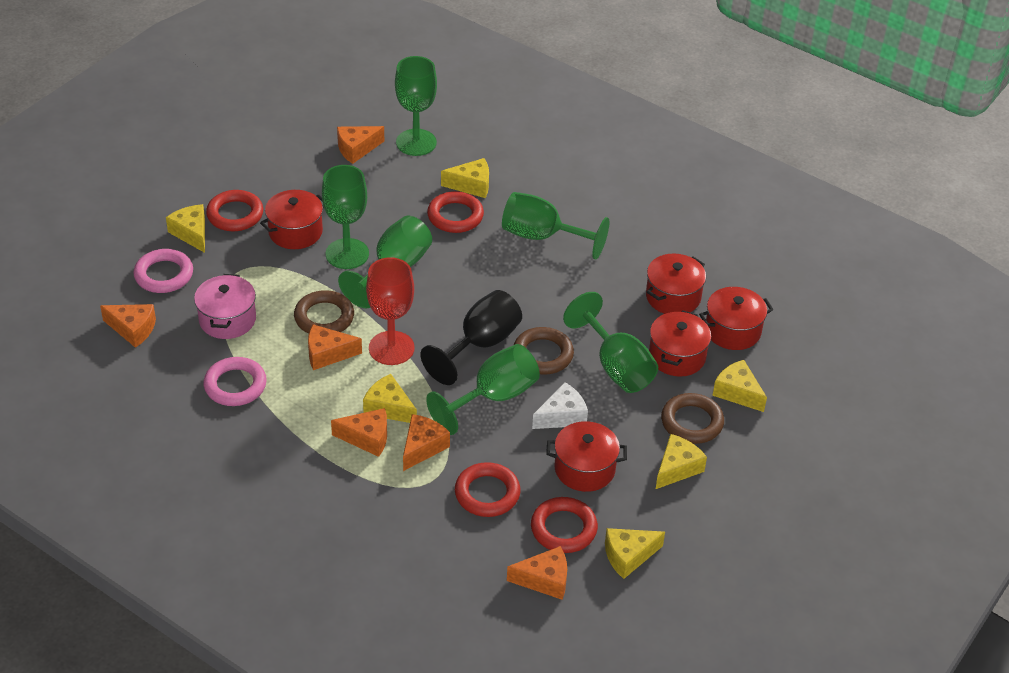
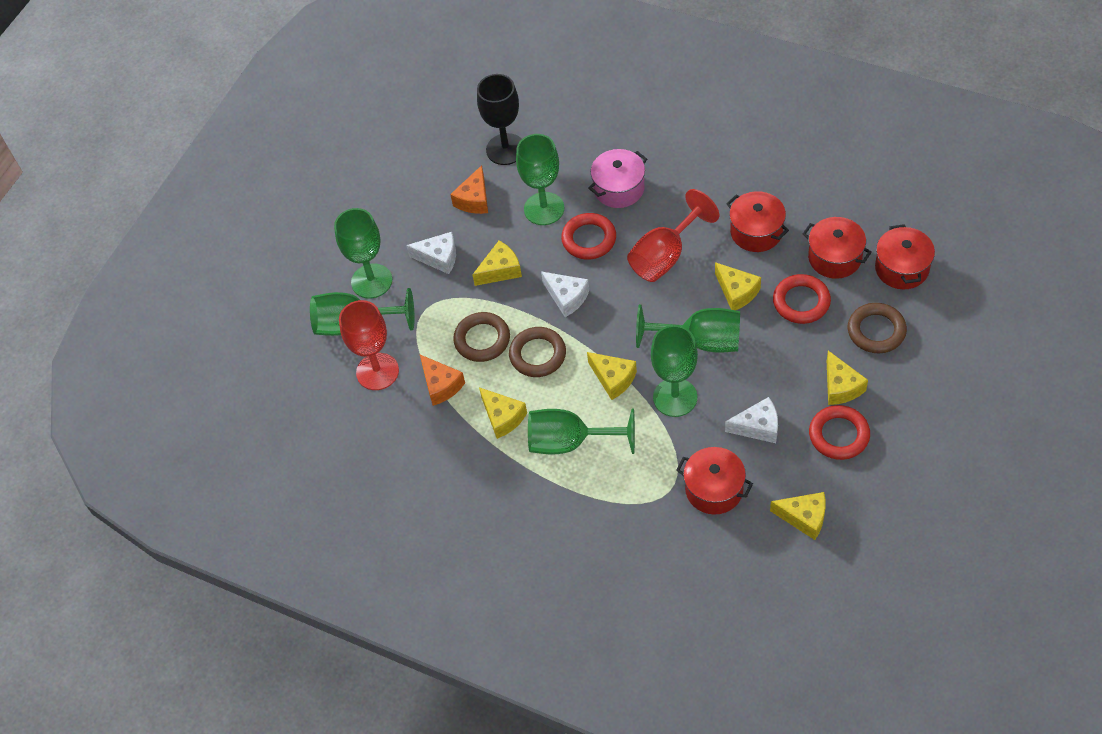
orange cheese: [100,304,156,348] [308,324,362,370] [331,408,387,457] [337,126,384,164] [403,414,450,471] [507,546,567,600] = 6 -> [420,355,465,406] [450,165,488,214] = 2
pink ring: [133,249,193,293] [203,357,267,406] = 2 -> none = 0
red goblet: [366,257,415,365] = 1 -> [339,300,399,390] [627,189,719,282] = 2
red pot: [260,190,324,249] [546,421,627,492] [646,254,706,314] [649,310,711,377] [699,287,773,350] = 5 -> [676,447,753,514] [726,191,789,252] [803,217,872,279] [875,224,935,289] = 4
red ring: [206,190,263,231] [427,191,484,233] [455,462,521,517] [531,497,598,553] = 4 -> [561,213,616,260] [773,274,831,324] [809,405,870,460] = 3
white cheese: [532,382,588,429] = 1 -> [406,232,456,274] [541,271,589,317] [725,397,778,443] = 3

